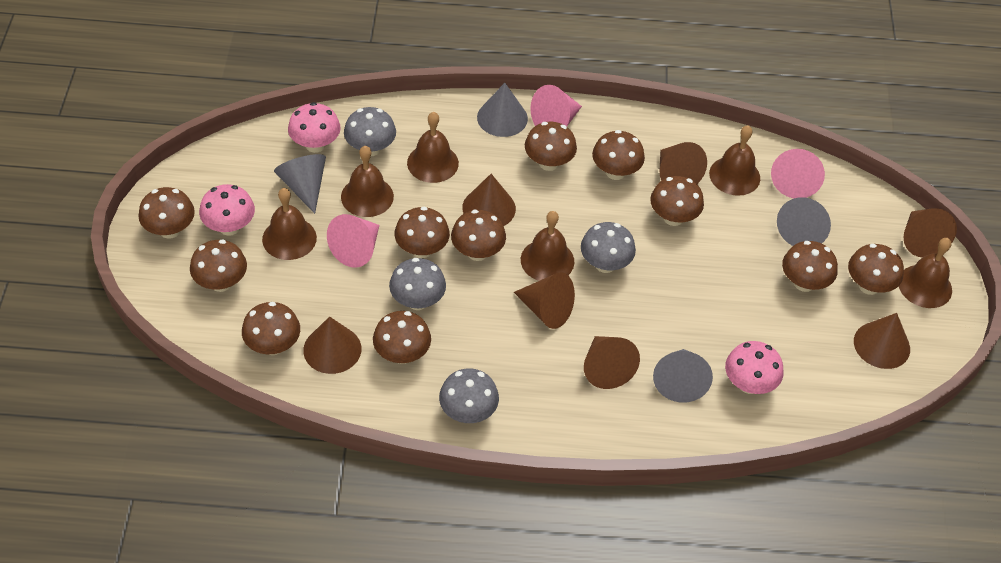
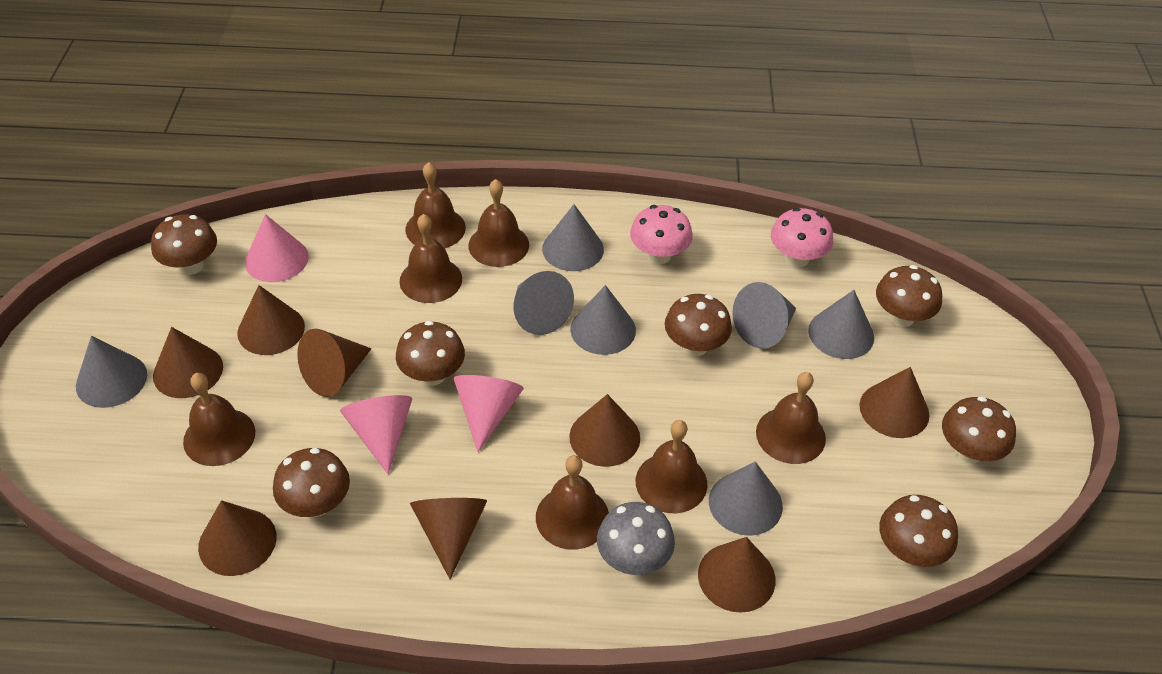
brown bell: [262,188,317,260] [341,146,394,217] [407,112,459,183] [521,211,574,281] [709,125,760,196] [899,238,952,308] = 6 -> [183,373,255,466] [399,214,462,303] [406,162,466,248] [468,179,529,267] [536,455,609,550] [636,420,707,513] [756,372,826,464] = 7
brown cone: [303,316,361,374] [462,174,516,226] [514,272,575,329] [584,336,640,389] [660,142,707,184] [854,313,910,369] [904,208,957,257] = 7 -> [153,327,223,398] [198,500,277,576] [237,285,305,355] [297,328,372,397] [410,498,487,579] [569,394,640,467] [698,537,776,613] [860,367,930,438] = 8
brown mushroom: [138,187,195,239] [190,240,247,292] [242,302,300,355] [373,311,431,364] [395,207,450,258] [451,210,506,261] [525,122,577,171] [592,130,645,180] [650,176,704,226] [782,241,838,292] [848,244,904,295] = 11 -> [151,214,217,275] [273,448,350,517] [396,321,465,386] [665,294,732,356] [876,265,942,327] [880,495,958,567] [942,396,1016,463] = 7
grey cone: [274,154,326,214] [477,83,528,137] [653,349,713,403] [777,197,831,246] = 4 -> [76,336,147,408] [514,271,574,335] [542,204,604,271] [570,285,636,355] [709,462,783,536] [732,282,796,348] [808,290,874,359] = 7
grey mushroom: [344,107,396,156] [389,258,446,310] [439,368,499,423] [581,222,636,273] = 4 -> [597,502,675,575] = 1
pink mushroom: [199,184,255,236] [288,102,341,153] [725,341,783,394] = 3 -> [630,205,693,264] [771,208,833,267] = 2

